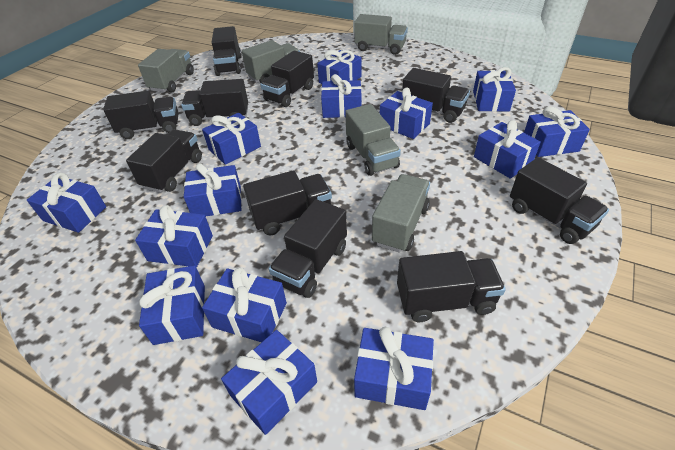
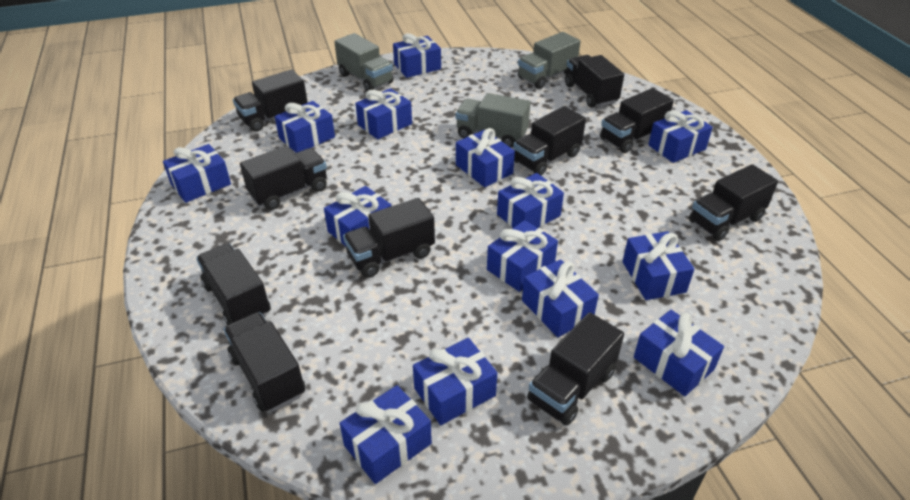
grey truck: [138,49,194,93] [242,40,300,83] [345,104,401,176] [354,14,408,55] [372,174,430,253] = 5 -> [334,33,393,91] [455,93,531,148] [518,32,581,89] = 3

